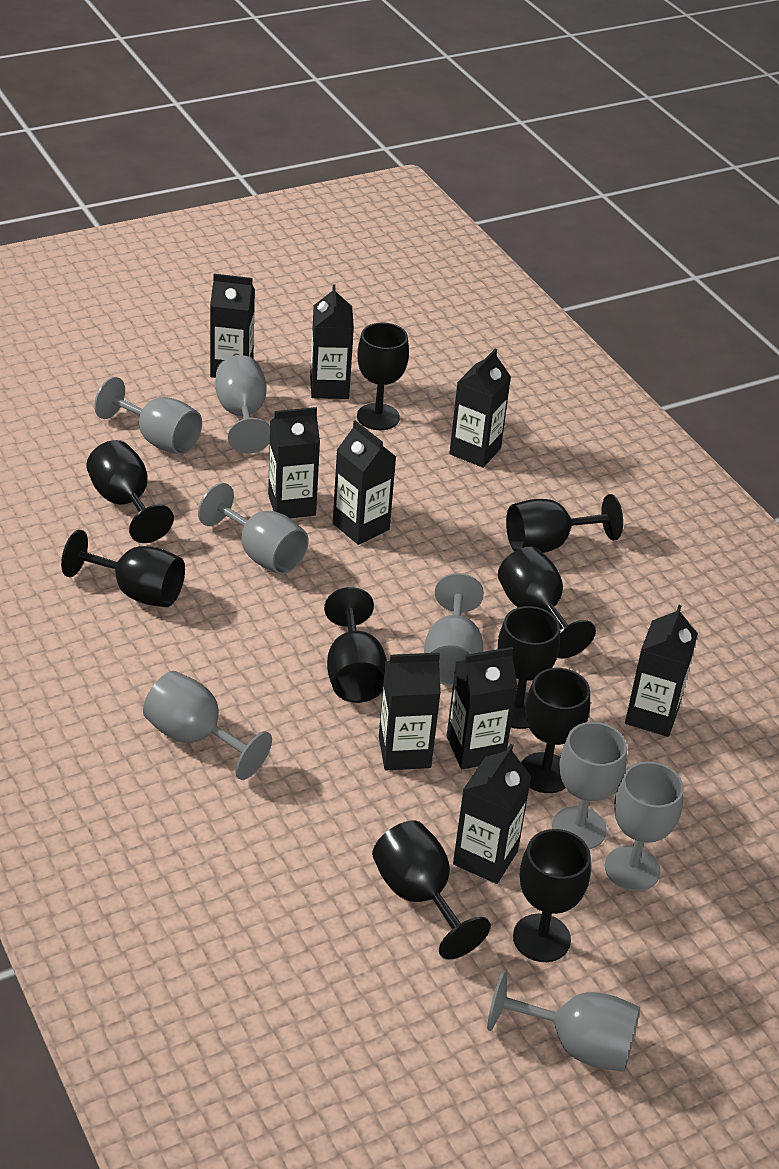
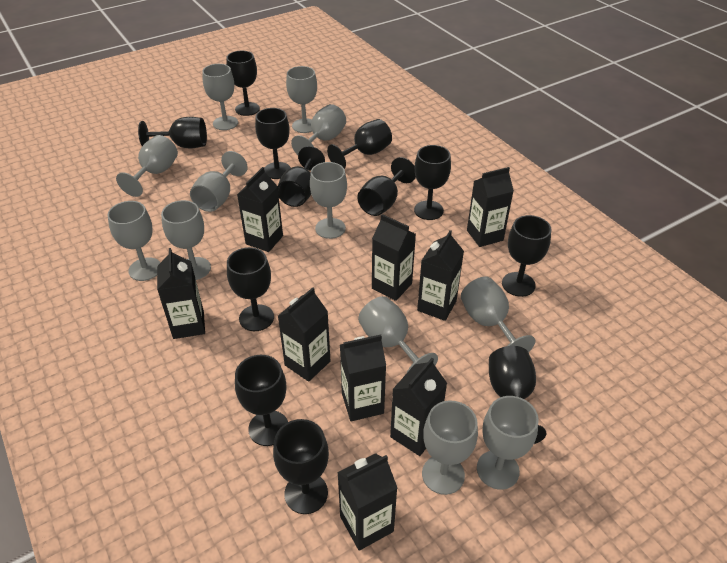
black goblet: [61,530,185,607] [86,440,174,543] [324,587,387,703] [357,322,409,430] [372,820,491,959] [498,547,596,658] [498,606,560,729] [506,494,623,553] [513,829,591,962] [521,668,590,793] = 10 -> [138,117,207,148] [226,51,260,116] [227,247,274,331] [235,355,288,446] [255,108,291,179] [273,419,329,514] [278,146,325,207] [327,119,392,169] [357,157,416,216] [414,145,451,220] [489,346,546,444] [502,215,551,297] = 12
grey goblet: [94,377,202,455] [143,671,272,780] [198,483,309,574] [216,355,270,454] [424,573,484,686] [487,970,640,1072] [552,722,627,849] [605,761,684,891] = 8 -> [108,201,161,281] [116,135,178,197] [161,200,211,280] [190,151,248,212] [202,64,238,130] [286,66,317,133] [291,104,346,155] [310,162,347,239] [358,296,438,374] [422,400,478,495] [461,276,535,352] [477,396,539,490] = 12

